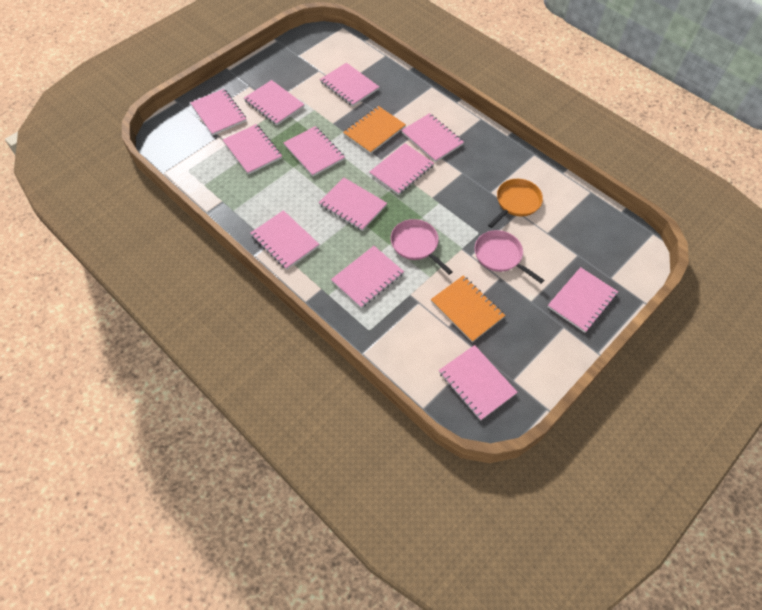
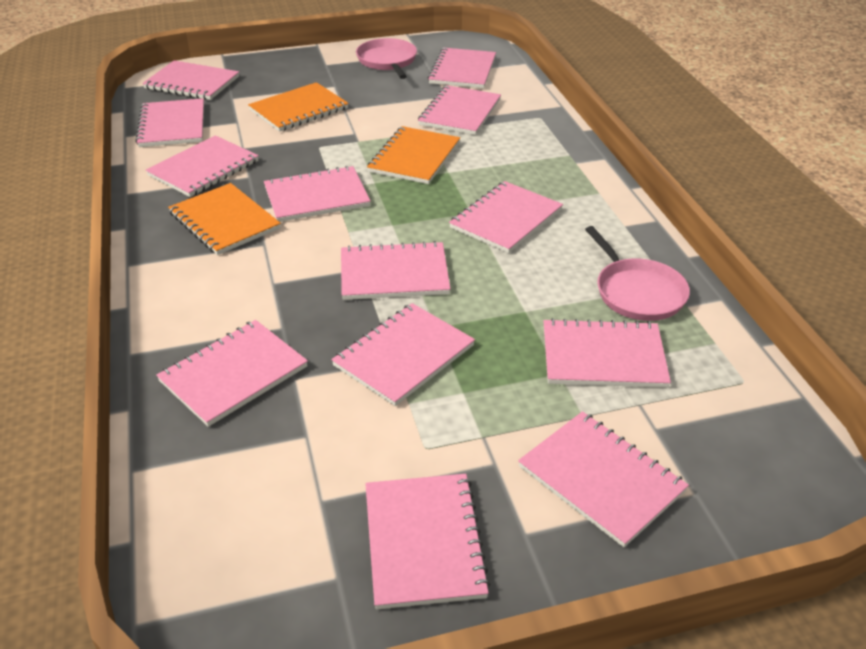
orange notebook: [343,106,406,154] [431,276,505,342] = 2 -> [168,183,281,255] [248,82,349,132] [367,126,460,184] = 3
orange pan: [488,179,543,228] = 1 -> none = 0
pink notebook: [190,89,246,135] [223,124,282,175] [244,80,305,125] [251,210,319,270] [283,126,345,176] [318,178,387,231] [320,63,379,106] [331,246,404,308] [370,143,434,195] [401,113,464,162] [439,345,518,421] [548,267,618,333] = 12 -> [135,98,204,147] [142,60,239,100] [146,135,259,197] [156,320,308,427] [264,166,371,222] [331,303,475,406] [341,241,451,300] [365,474,491,609] [418,85,501,135] [428,48,496,88] [449,181,563,253] [518,411,689,547] [544,318,671,388] = 13

